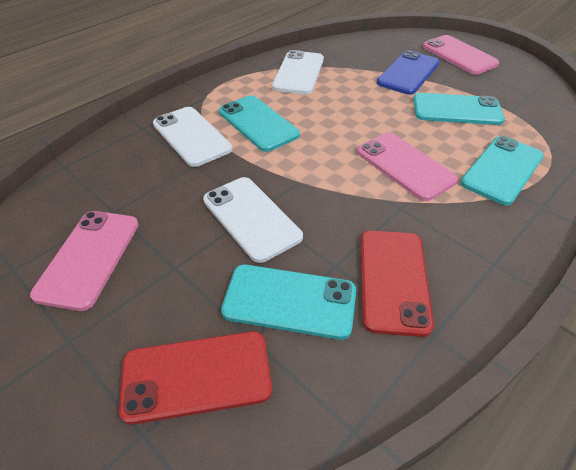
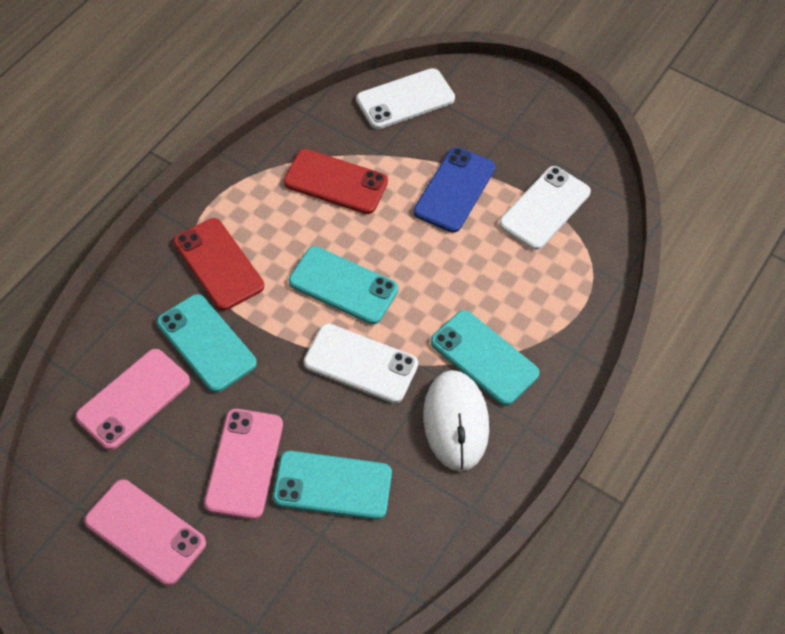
white mouse: none = 0 -> [423,370,489,471] = 1

